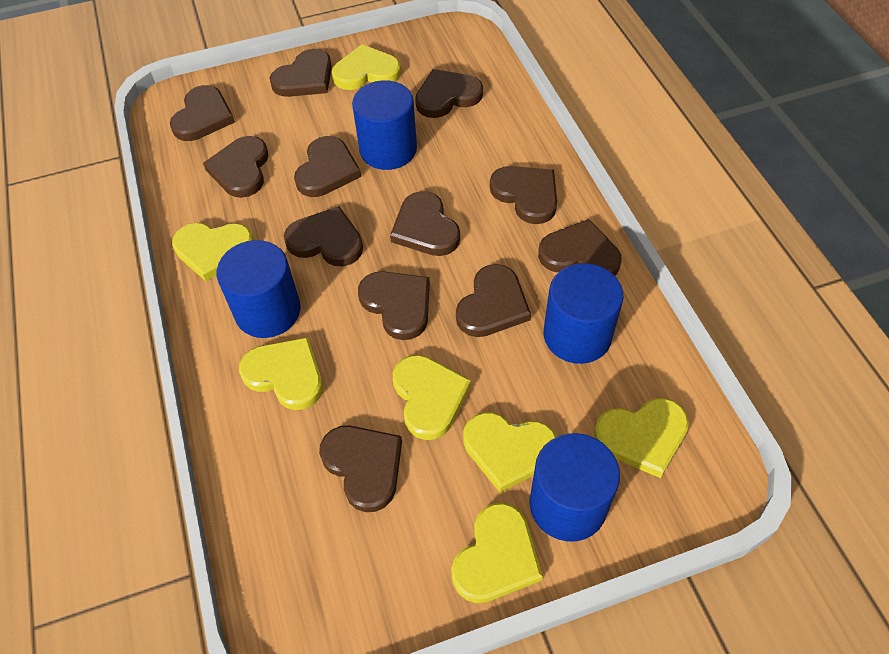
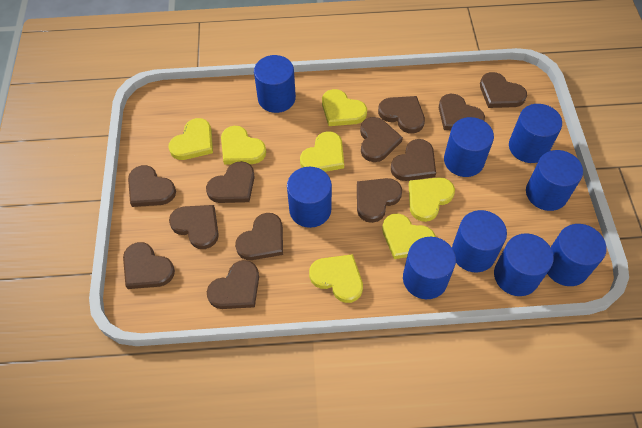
blue cylinder: [217,240,301,338] [352,80,417,170] [529,433,620,542] [544,263,623,364] = 4 -> [254,55,296,113] [287,167,332,228] [403,237,456,299] [444,117,494,177] [452,210,507,272] [494,233,554,296] [509,104,562,163] [526,150,583,211] [547,224,607,286] = 9

